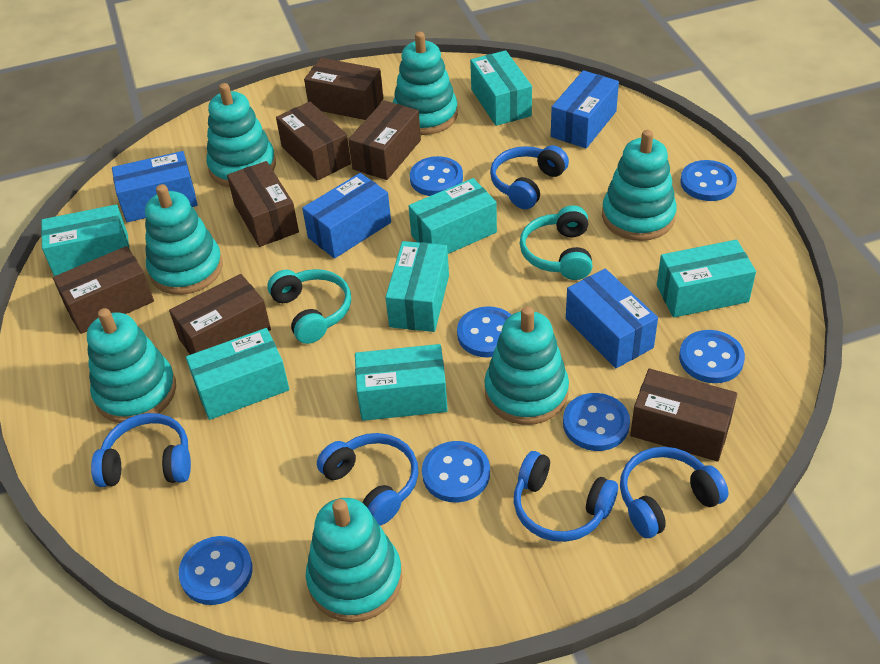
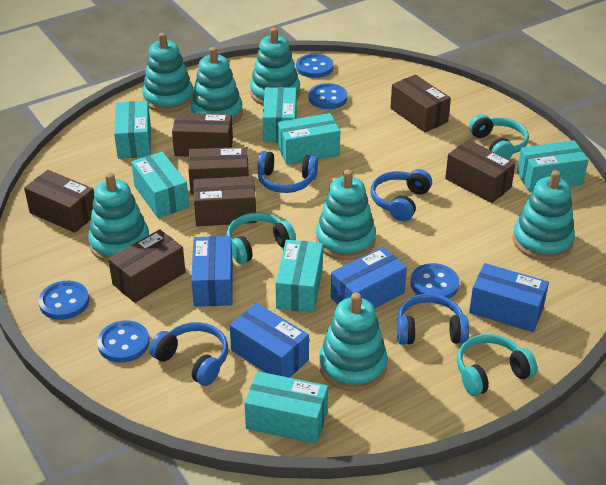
blue button: [179,536,253,605] [410,156,463,196] [422,441,490,503] [457,306,511,358] [563,393,630,451] [679,330,745,383] [680,160,737,201] = 7 -> [38,281,89,320] [97,320,150,363] [296,54,334,78] [309,83,348,109] [411,263,460,299] = 5
blue headphones: [91,413,191,487] [317,433,418,526] [490,145,569,209] [514,451,618,542] [620,447,729,538] = 5 -> [149,322,228,386] [258,151,318,193] [371,169,432,221] [397,294,469,345] = 4
turquoise headphones: [267,269,351,344] [520,205,593,280] = 2 -> [227,212,296,264] [457,334,537,396] [469,114,529,159] = 3

